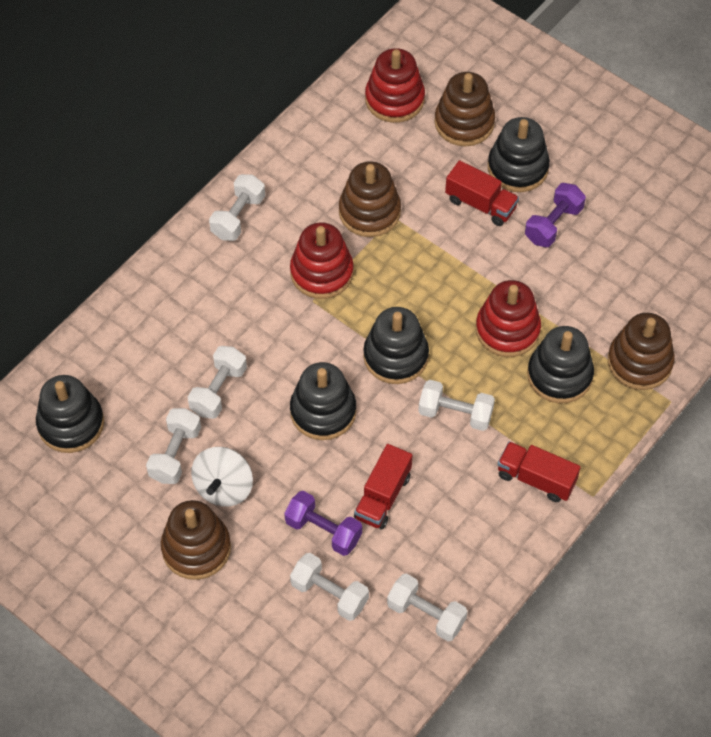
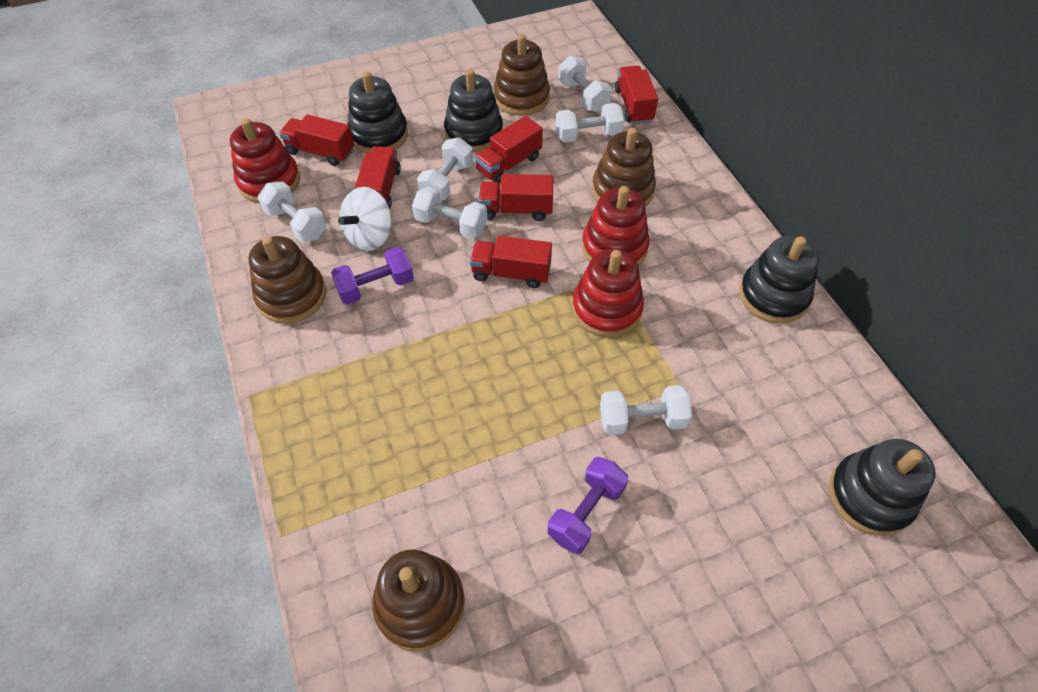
black stacking toy: [36,375,104,453] [290,362,356,440] [363,307,429,384] [488,117,550,192] [527,326,594,403] = 5 -> [348,71,408,153] [444,69,503,152] [739,236,819,323] [829,439,936,536] = 4
red truck: [354,444,412,529] [445,160,519,226] [498,441,581,502] = 3 -> [279,114,354,166] [355,146,401,208] [470,236,552,288] [475,116,543,183] [478,174,553,221] [615,66,658,124] = 6

